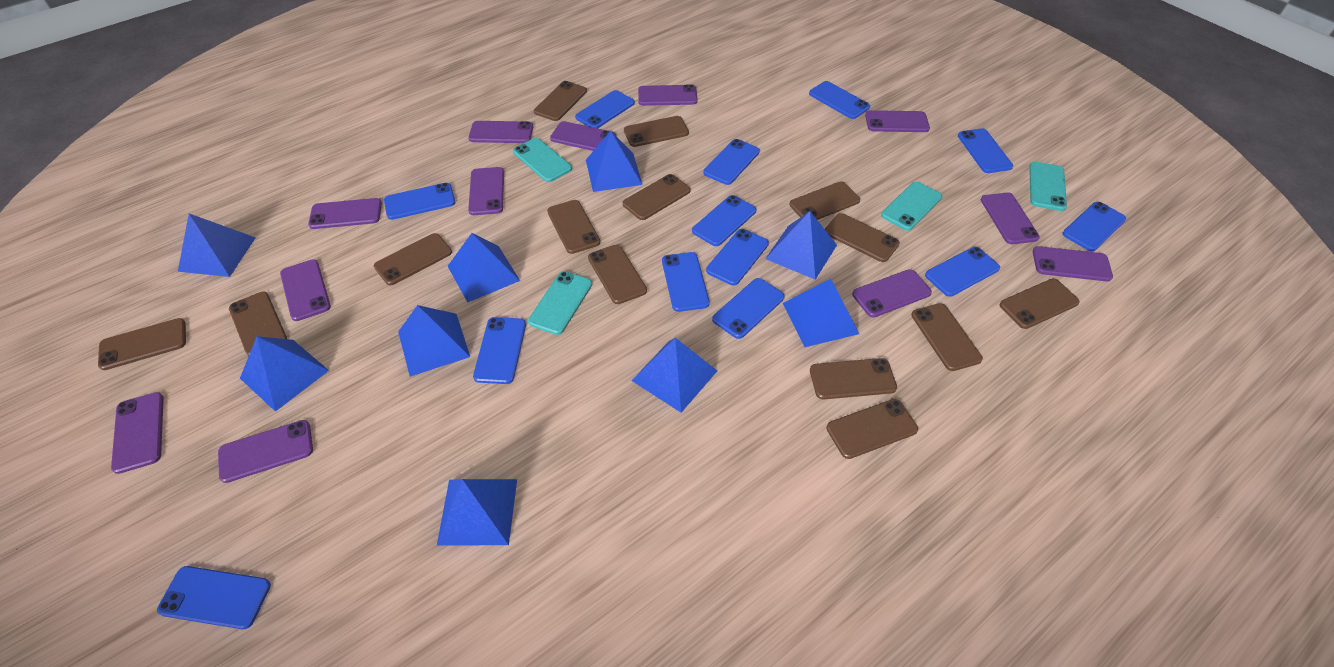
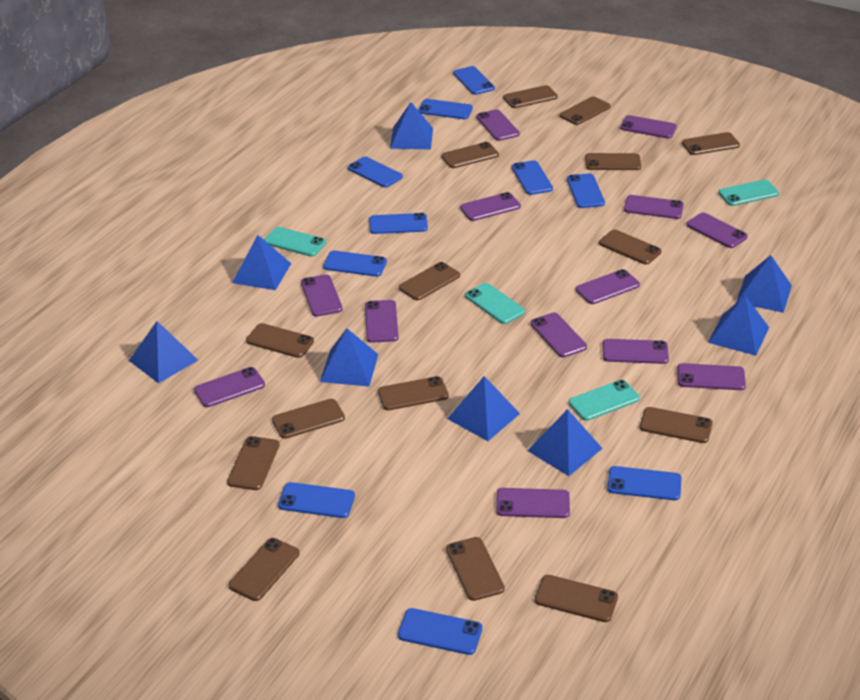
blue phone: [157,566,271,629] [384,183,455,220] [473,317,526,384] [575,90,635,128] [662,252,710,312] [692,195,756,246] [703,139,760,185] [706,229,769,286] [712,278,785,339] [809,81,870,119] [925,247,1000,297] [958,128,1013,173] [1063,202,1126,251] = 13 -> [278,482,355,518] [323,250,387,277] [348,156,403,188] [369,213,428,234] [398,608,482,655] [418,99,473,119] [453,66,495,95] [512,160,553,195] [567,173,605,208] [607,466,682,500] = 10
blue pyramid: [178,213,256,277] [240,336,329,412] [398,305,470,377] [437,479,517,546] [448,233,520,302] [586,131,642,192] [632,338,717,413] [765,211,837,280] [783,279,859,347] = 9 -> [129,321,198,383] [232,235,291,290] [320,328,378,387] [390,102,433,149] [447,376,520,441] [527,409,603,476] [708,296,769,356] [736,255,792,313] = 8
brown phone: [98,318,186,370] [229,292,287,356] [374,233,452,285] [534,81,587,121] [547,200,600,254] [588,245,647,304] [623,174,691,220] [624,116,689,147] [790,182,860,220] [810,358,897,400] [825,213,900,262] [826,399,918,459] [911,303,983,371] [1000,278,1080,329] = 14 -> [227,436,280,490] [228,538,300,601] [246,323,314,358] [272,399,345,439] [378,376,449,410] [399,262,460,300] [441,142,499,168] [446,537,505,601] [503,85,558,108] [535,575,618,622] [560,96,611,125] [585,153,641,170] [599,230,661,265] [640,407,713,443] [682,132,740,155] = 15
purple phone: [111,392,164,474] [218,420,313,483] [280,259,331,321] [308,198,382,229] [468,121,533,143] [468,167,504,215] [550,121,616,151] [638,84,697,106] [852,269,932,318] [865,110,930,132] [981,193,1040,244] [1033,246,1113,282] = 12 -> [194,367,265,407] [301,274,343,317] [365,300,399,343] [460,192,521,221] [476,109,520,141] [496,488,570,518] [530,312,587,357] [575,269,640,304] [603,339,669,364] [620,115,677,139] [624,195,684,219] [677,363,746,390] [686,212,748,248] = 13

